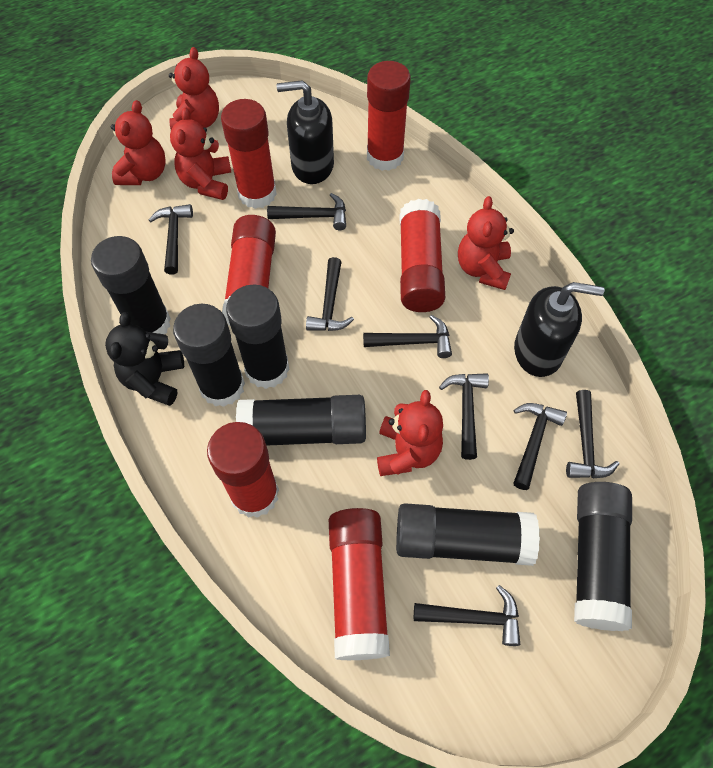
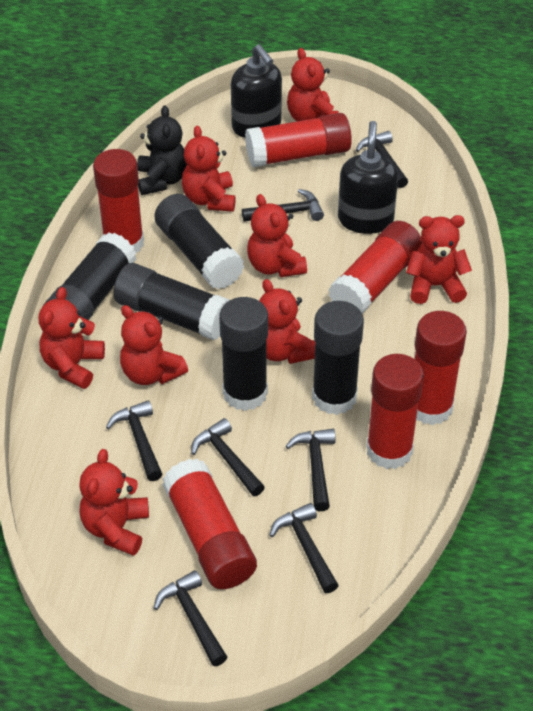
black glue stick: [91,236,171,334] [173,304,245,407] [226,284,290,389] [236,395,366,446] [396,503,540,566] [574,482,632,631] = 6 -> [44,232,136,320] [113,263,229,340] [154,194,244,289] [219,297,268,411] [312,301,364,415] = 5
black hammer: [149,204,193,275] [267,193,346,230] [306,257,354,331] [363,315,452,358] [414,585,520,646] [439,373,489,460] [513,403,567,490] [566,390,619,479] = 8 -> [106,400,162,481] [154,570,227,666] [191,418,265,496] [242,189,324,222] [270,503,339,593] [286,429,335,511] [356,131,408,188] = 7
red teddy bear: [111,100,166,185] [169,47,219,130] [170,107,231,200] [377,390,443,476] [458,196,514,290] = 5 -> [39,287,105,389] [79,449,149,556] [120,305,188,385] [182,126,236,212] [247,194,307,277] [259,279,315,364] [287,48,339,121] [406,215,472,304] = 8

